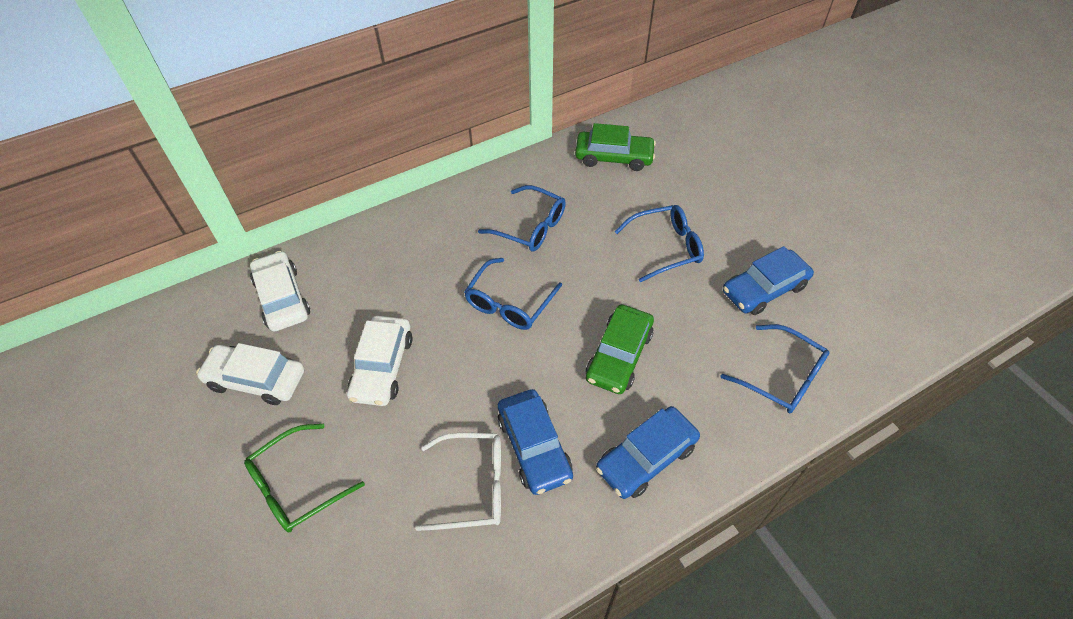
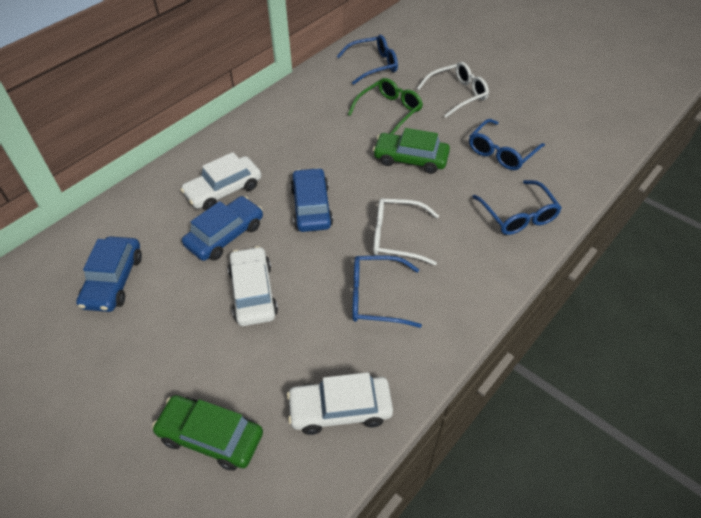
white glasses: [415,433,501,531] = 1 -> [373,198,439,265] [417,62,489,118] = 2

